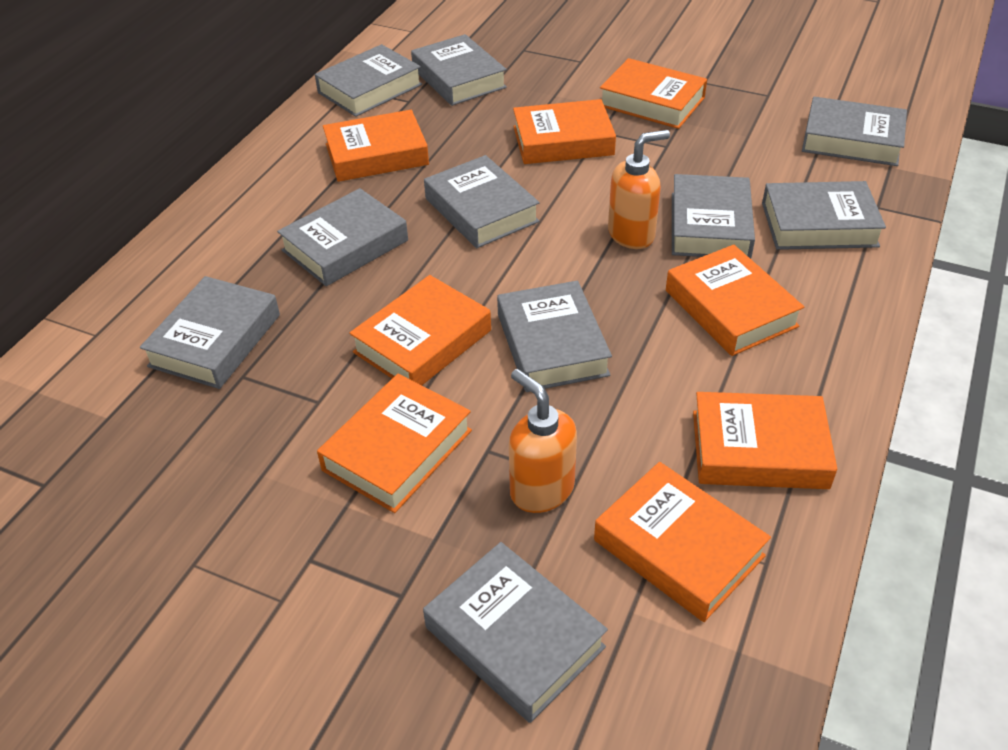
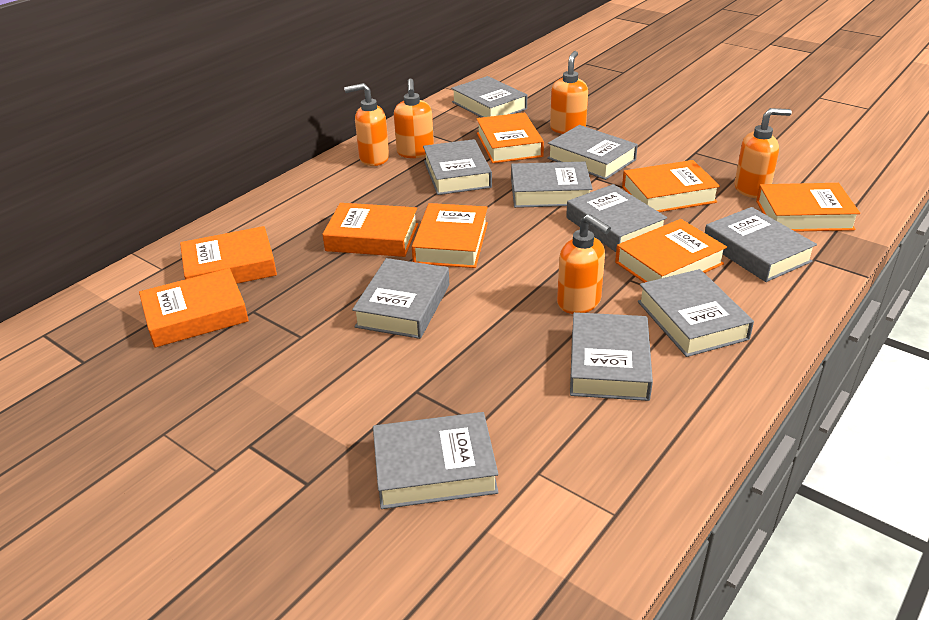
orange soap dispenser: [509,369,577,513] [608,130,670,249] = 2 -> [344,83,389,166] [394,78,434,158] [550,51,588,134] [557,214,611,314] [734,108,792,198] = 5

